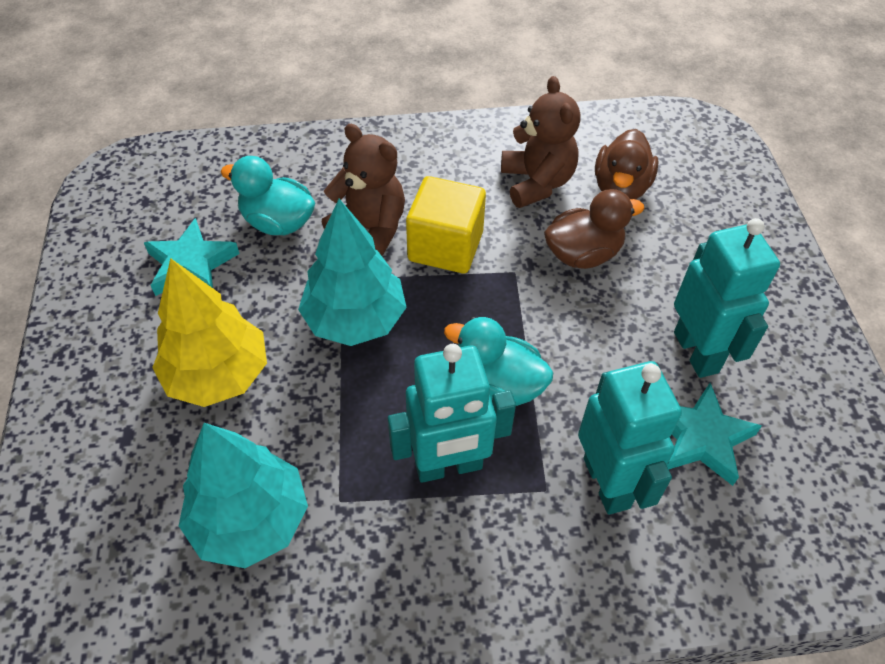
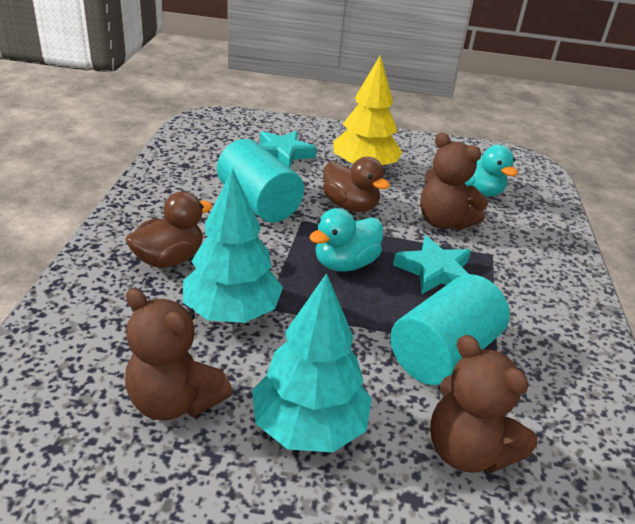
brown teddy bear: [322,124,405,256] [501,76,580,208] = 2 -> [125,288,233,421] [420,133,488,230] [430,335,537,473] = 3
turquoise cylinder: none = 0 -> [217,139,304,223] [390,274,510,385] = 2
turquoise robot: [388,344,516,483] [578,361,682,515] [674,218,780,378] = 3 -> none = 0
yellow cube: [406,176,486,273] = 1 -> none = 0

